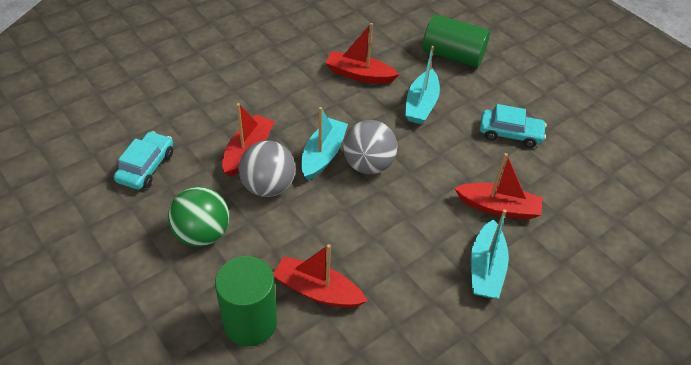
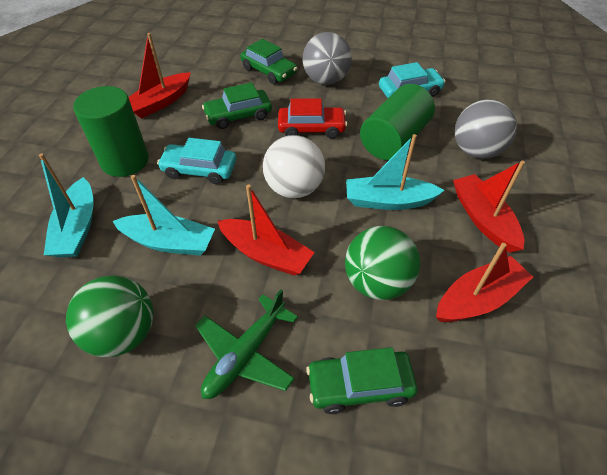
green ball: [168,186,230,247] = 1 -> [66,275,153,357] [345,226,420,300] = 2
green car: none = 0 -> [202,83,272,129] [240,39,297,84] [306,347,417,414] = 3
green plane: none = 0 -> [195,289,298,399] = 1
red car: none = 0 -> [278,99,347,139] = 1
white ball: none = 0 -> [263,135,325,198] = 1

